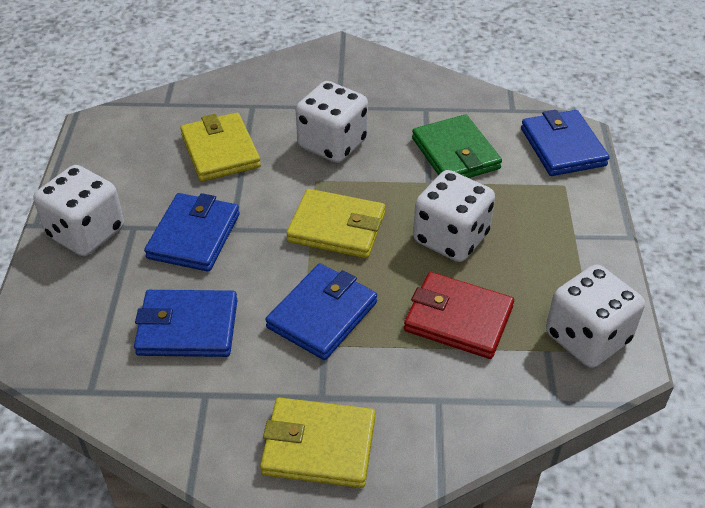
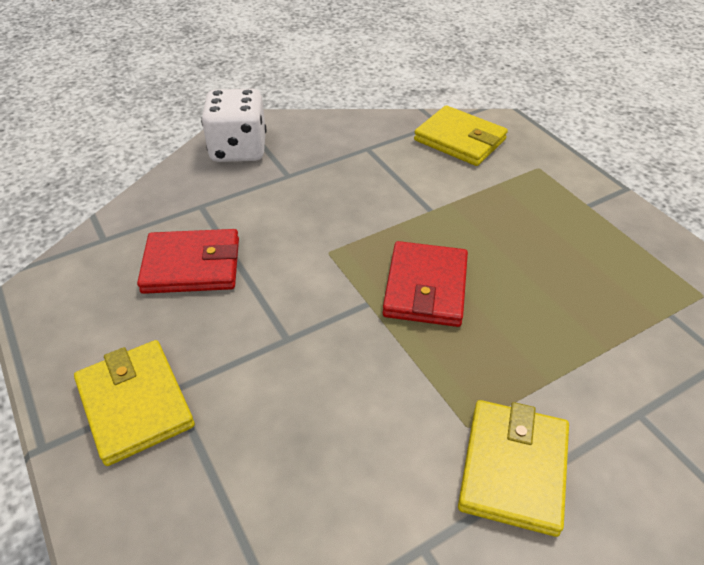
blue wallet: [134,290,237,357] [144,193,240,272] [265,263,377,360] [521,110,610,176] = 4 -> none = 0
green wallet: [412,115,502,178] = 1 -> none = 0
red wallet: [404,272,514,359] = 1 -> [137,229,239,294] [383,241,468,327] = 2
white dice: [33,165,124,256] [296,81,368,163] [413,170,495,262] [546,264,645,368] = 4 -> [201,89,266,162] = 1

